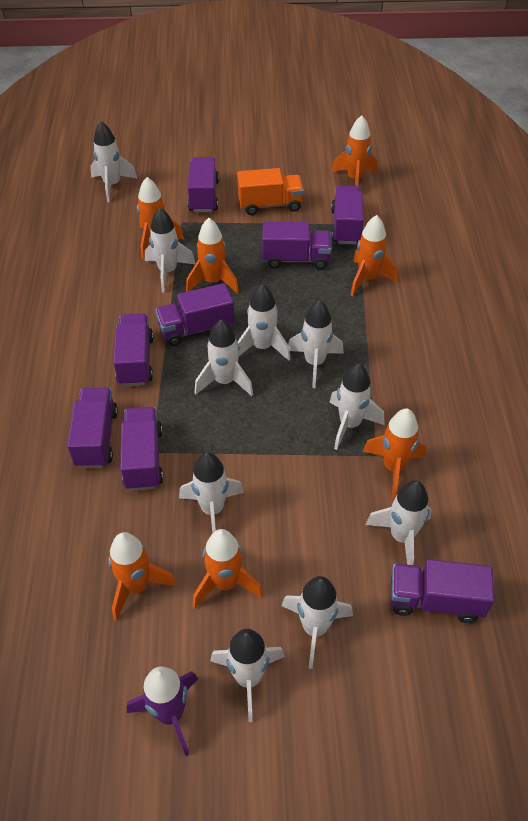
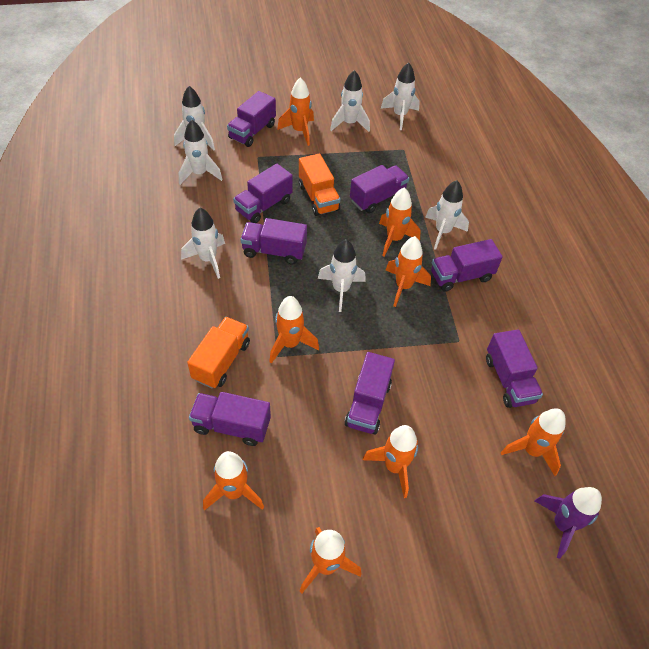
orange rocket: [108,532,177,621] [137,177,184,259] [186,218,239,294] [193,529,263,609] [331,115,378,186] [351,215,397,296] [363,408,426,499] = 7 -> [203,451,264,510] [269,296,319,364] [277,77,314,146] [299,527,362,594] [363,425,418,498] [379,187,420,257] [386,236,431,307] [501,408,565,476] = 8
orange truck: [237,168,304,215] = 1 -> [187,317,250,389] [299,154,340,216] = 2
white rocket: [90,121,138,202] [145,208,196,293] [179,452,244,534] [194,319,253,396] [210,629,285,722] [238,284,290,361] [282,576,353,669] [288,300,344,388] [329,363,384,450] [365,480,432,565] = 10 -> [174,86,215,151] [179,120,223,185] [181,208,225,279] [318,239,366,312] [330,70,370,132] [381,62,420,130] [425,180,469,250] = 7

